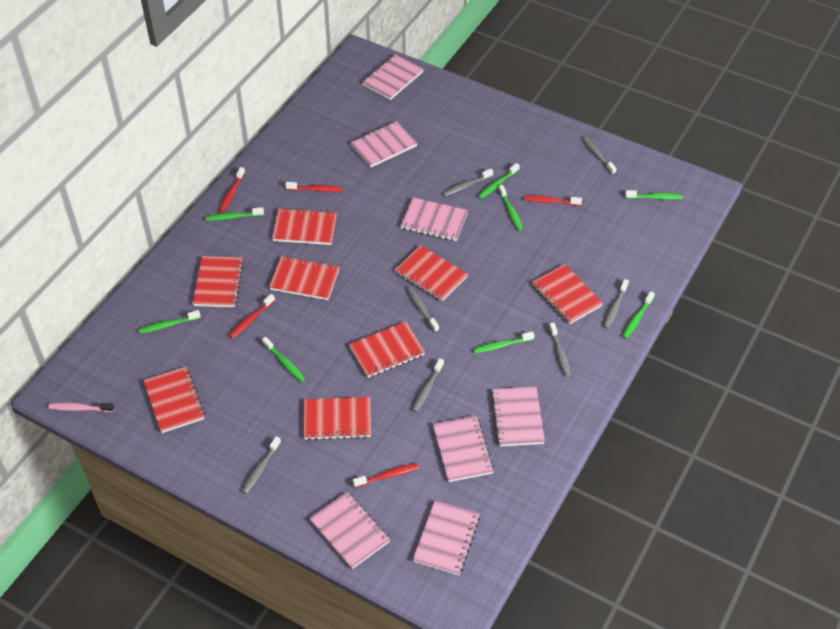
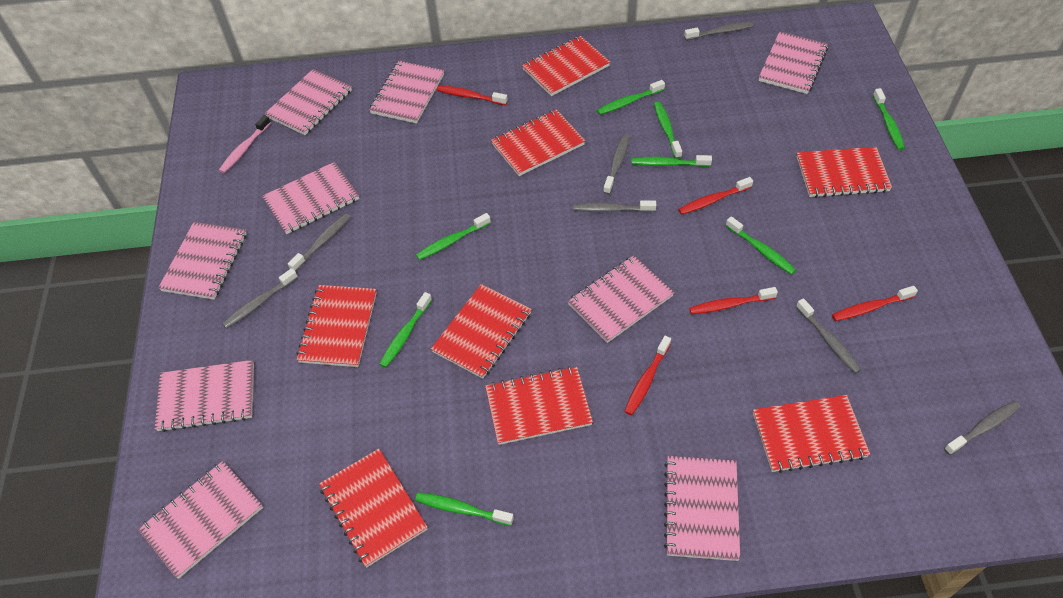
pink notebook: [309,492,390,569] [350,121,418,168] [362,54,424,100] [400,197,468,241] [413,500,480,576] [433,415,494,482] [491,386,545,447] = 7 -> [138,461,263,579] [154,360,254,432] [158,222,247,300] [262,162,359,234] [265,69,352,135] [369,61,444,124] [568,255,674,343] [664,456,740,561] [758,31,828,94] = 9

